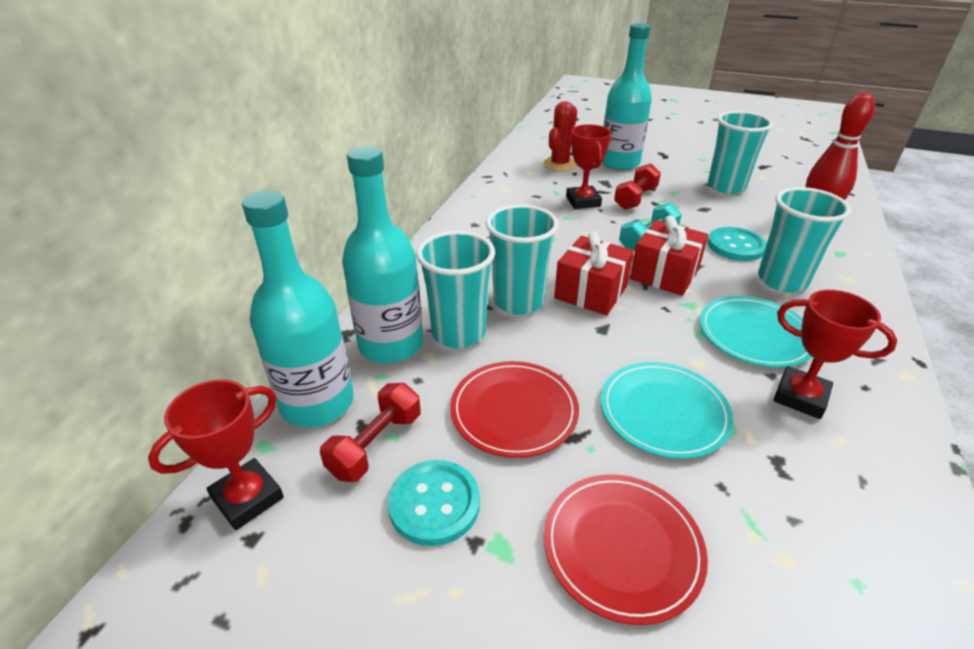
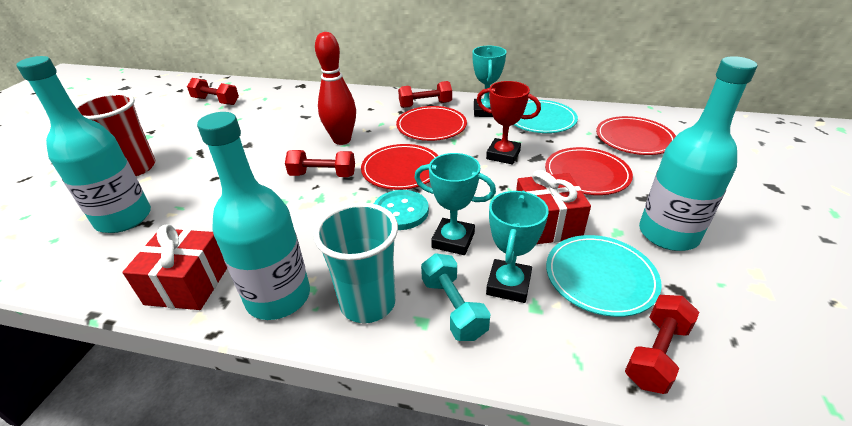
red cactus: [543,101,577,171] = 1 -> none = 0
red cup: none = 0 -> [75,93,156,176] = 1
red dumbbell: [320,383,421,482] [614,164,661,210] = 2 -> [187,78,239,105] [285,150,355,177] [398,81,452,108] [625,295,699,394] = 4
red plate: [450,361,579,458] [544,474,708,625] = 2 -> [361,144,438,190] [396,106,467,141] [545,147,633,195] [596,116,676,155] = 4
red trophy: [148,379,284,530] [566,124,611,209] [773,290,897,419] = 3 -> [477,81,541,165] = 1
turquoise button: [388,460,480,546] [708,227,767,261] = 2 -> [374,190,429,230] = 1
turquoise cup: [416,231,495,348] [486,204,559,315] [708,111,773,194] [758,187,851,293] = 4 -> [313,203,398,323] = 1
turquoise trophy: none = 0 -> [414,153,496,255] [472,46,507,117] [486,191,549,303] = 3

